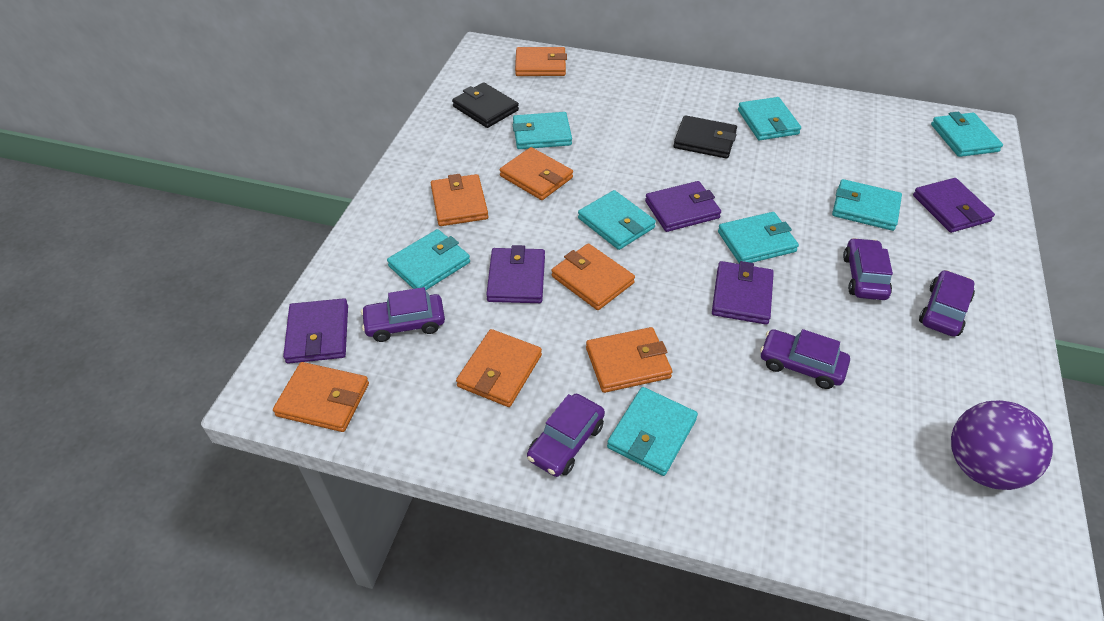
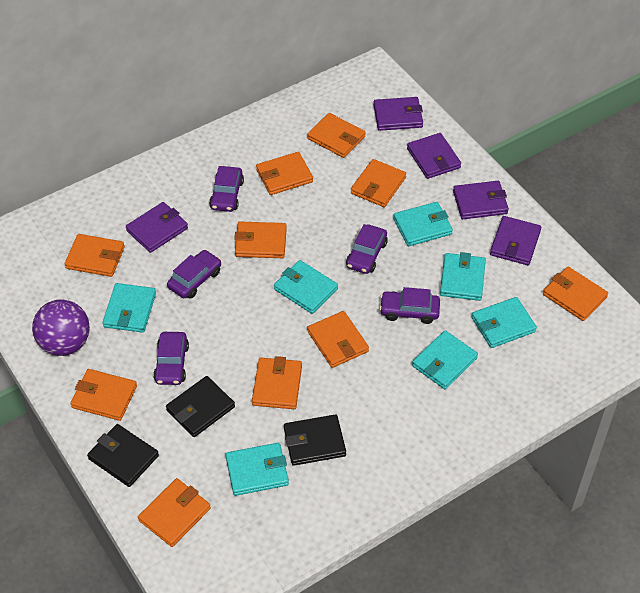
black wallet: [452,82,519,128] [673,115,737,159] = 2 -> [87,424,159,487] [166,376,235,437] [284,414,346,466] = 3
orange wallet: [273,362,369,432] [431,174,488,226] [456,329,542,407] [500,147,573,200] [515,47,567,76] [551,243,635,310] [586,327,672,393] = 7 -> [65,234,125,277] [70,369,137,421] [138,478,211,547] [234,222,287,258] [252,356,302,409] [256,152,313,195] [307,113,366,158] [307,311,369,368] [351,159,406,207] [543,266,608,321] = 10
turquoise wallet: [387,229,470,290] [513,112,572,149] [578,190,656,250] [607,387,698,476] [718,212,799,264] [738,97,801,140] [832,179,902,231] [931,111,1003,157] = 8 -> [102,283,156,333] [225,443,289,496] [274,260,338,314] [393,202,453,246] [412,330,478,389] [440,252,486,301] [472,297,537,348] = 7

